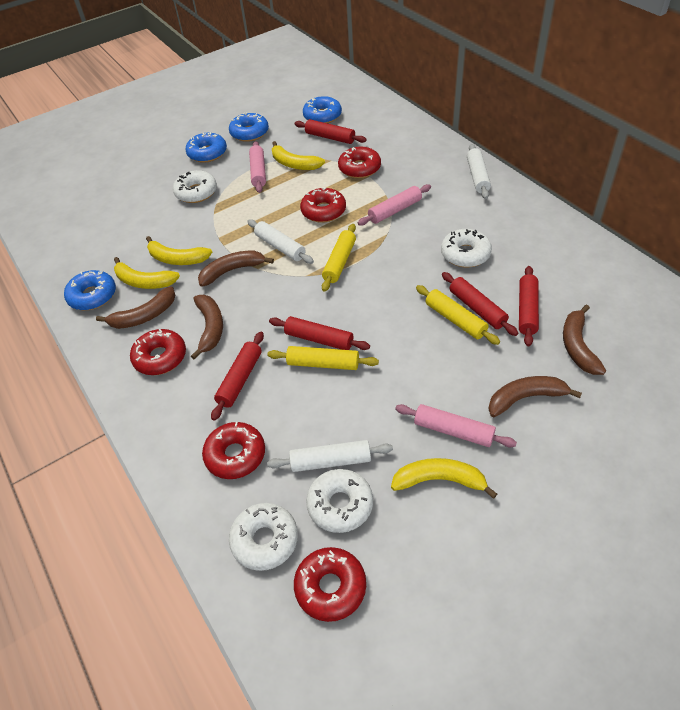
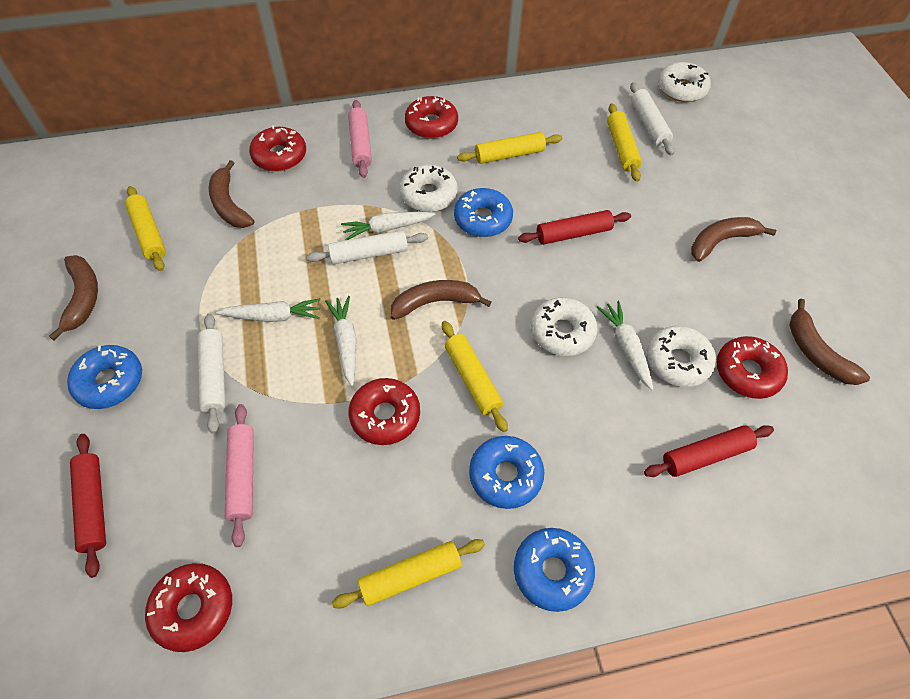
pink rolling pin: [249,141,266,193] [358,184,431,226] [395,404,517,447] = 3 -> [224,404,254,547] [348,100,372,178] = 2
red rolling pin: [211,331,264,421] [269,316,370,350] [295,119,367,144] [442,272,518,336] [519,266,539,346] = 5 -> [70,434,106,578] [518,210,631,245] [644,425,774,477] = 3
white carrot: none = 0 -> [216,298,320,322] [325,296,356,386] [341,212,435,240] [597,301,653,390] = 4
yellow banana: [114,257,180,289] [146,236,212,265] [272,141,325,170] [391,458,497,499] = 4 -> none = 0
yellow rolling pin: [267,346,379,370] [322,224,356,292] [416,285,500,345] = 3 -> [125,186,166,271] [332,539,485,609] [442,321,508,432] [457,132,562,164] [607,103,642,182] = 5

